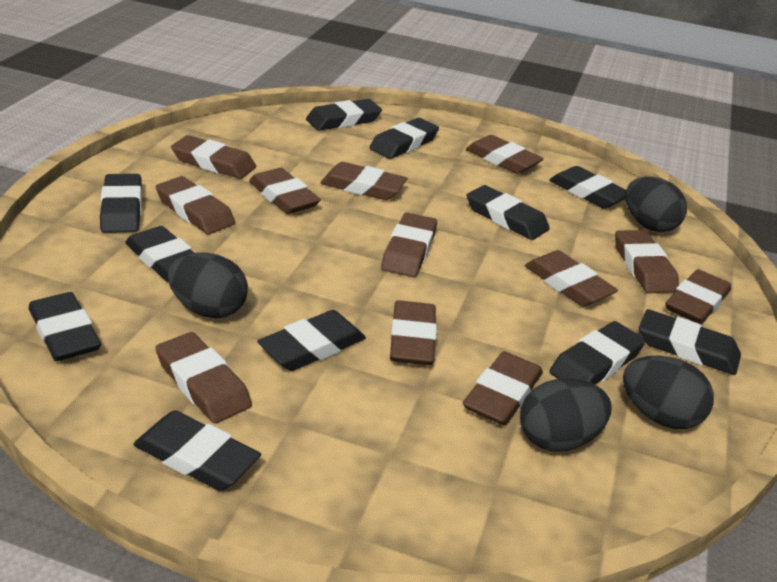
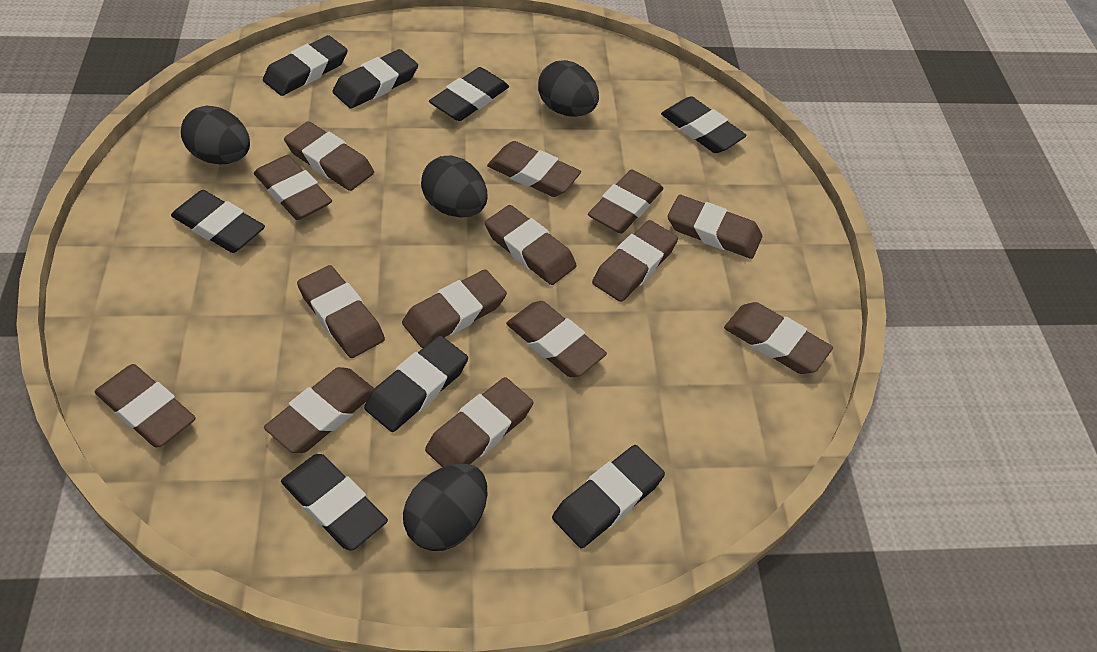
black eraser: [29,292,101,361] [100,174,142,233] [125,226,194,282] [134,410,261,491] [257,310,366,371] [306,99,382,130] [369,118,439,159] [467,185,550,240] [549,166,626,209] [550,321,646,385] [639,309,741,375] = 11 -> [171,190,265,253] [263,35,348,96] [281,454,388,551] [332,49,418,109] [364,335,468,432] [429,67,509,121] [552,445,665,548] [661,96,747,153] = 8
brown eraser: [155,332,252,424] [156,176,235,234] [171,135,256,179] [249,168,321,214] [320,162,408,200] [381,213,437,277] [390,300,437,365] [463,351,543,425] [466,135,544,174] [525,250,618,307] [615,230,679,293] [666,269,731,324] = 12 -> [95,364,196,447] [254,155,332,220] [264,367,374,453] [284,121,374,191] [297,265,385,358] [402,269,507,348] [425,377,533,467] [485,205,577,285] [487,141,581,197] [506,301,607,377] [588,170,663,234] [592,220,678,302] [667,195,762,259] [724,302,833,374] = 14

